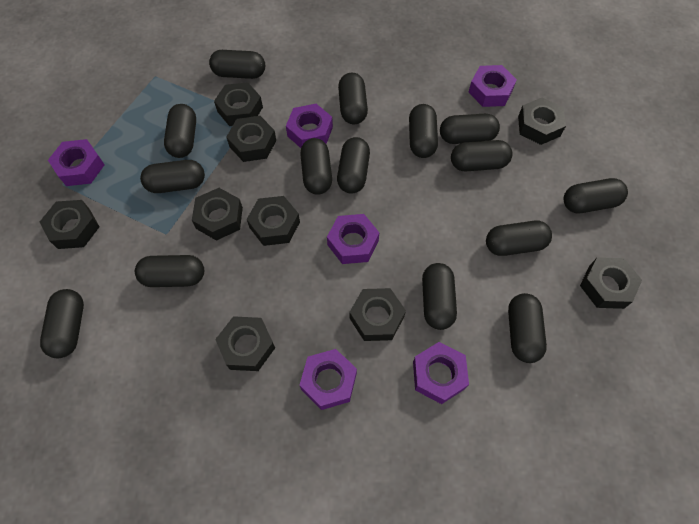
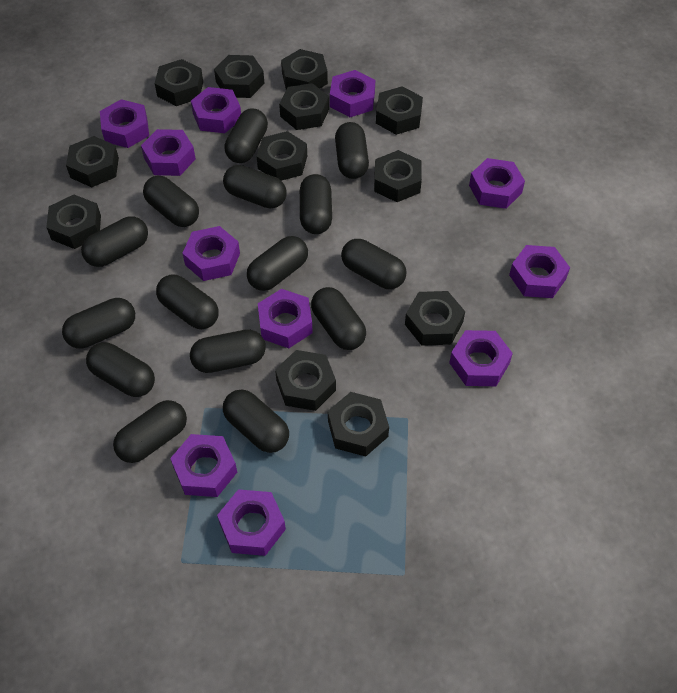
black nut: [40,200,100,249] [192,188,243,241] [214,82,263,126] [215,316,275,371] [227,116,276,162] [247,196,300,246] [349,288,406,341] [518,98,566,145] [580,257,642,309] = 9 -> [46,195,101,249] [66,136,119,187] [155,59,203,106] [214,55,265,98] [256,131,307,181] [275,350,336,411] [279,83,329,130] [281,49,328,89] [328,392,389,457] [374,150,422,202] [376,86,423,135] [405,291,465,346] = 12
purple nut: [48,139,104,186] [286,104,333,148] [300,349,357,410] [327,214,380,264] [413,342,469,404] [469,65,517,107] = 6 -> [100,99,149,148] [141,129,196,176] [170,434,237,497] [182,226,240,281] [191,87,241,133] [217,489,286,556] [258,289,313,348] [330,70,375,117] [449,330,513,386] [469,158,525,209] [509,245,570,298] = 11

